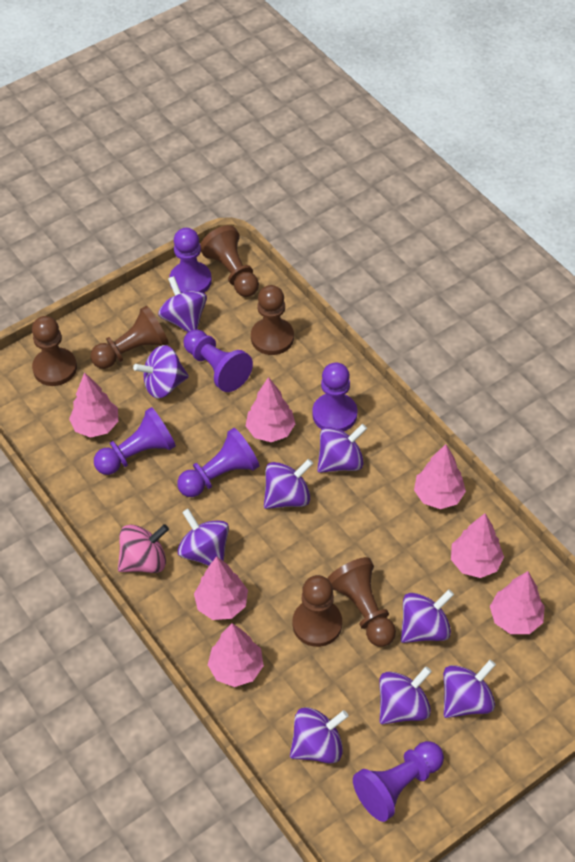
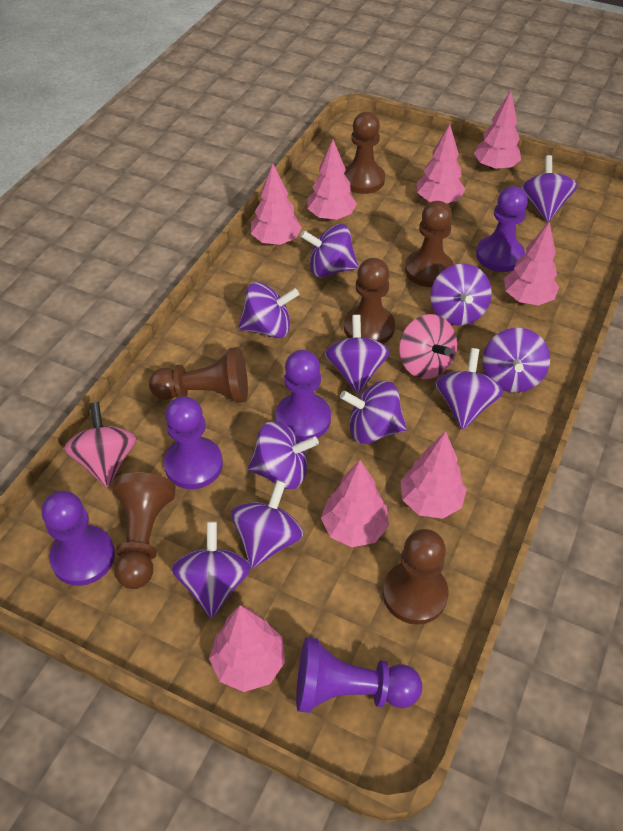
pink spinning top: [118,524,169,573] = 1 -> [64,402,136,488] [399,314,457,379] = 2
pink tree: [69,372,118,438] [194,556,248,620] [208,623,264,687] [246,377,295,442] [414,444,466,509] [451,513,504,578] [490,571,545,634] = 7 -> [209,605,285,692] [251,164,302,245] [308,140,357,221] [321,460,389,547] [400,431,467,519] [417,124,465,204] [474,91,521,171] [504,222,559,305] = 8
purple pawn: [94,407,176,475] [169,228,212,293] [177,428,259,497] [184,329,253,392] [312,362,357,431] [353,741,444,822] = 6 -> [42,491,115,586] [164,396,223,489] [275,350,331,441] [296,637,422,713] [476,186,528,272] = 5
purple spinning top: [133,345,189,399] [158,276,207,332] [178,509,229,566] [264,459,313,509] [290,707,348,764] [317,424,367,473] [379,666,432,724] [401,589,454,643] [443,660,496,718] = 9 -> [172,521,251,618] [231,480,303,568] [238,282,299,338] [248,421,319,489] [300,224,359,277] [324,315,390,394] [340,381,407,444] [430,264,492,326] [435,348,503,430] [483,328,550,393] [521,155,577,222] = 11

